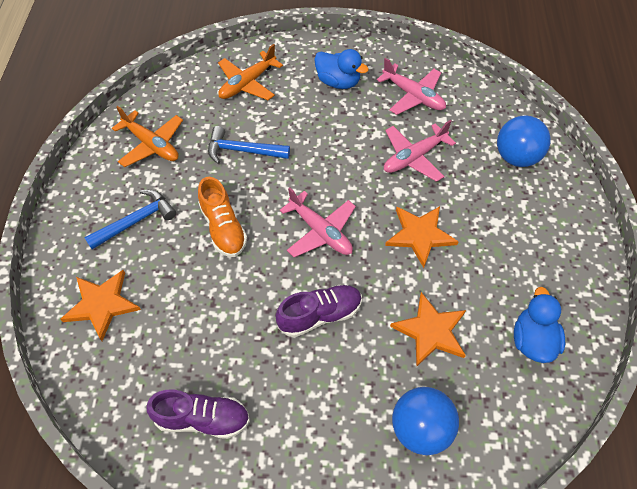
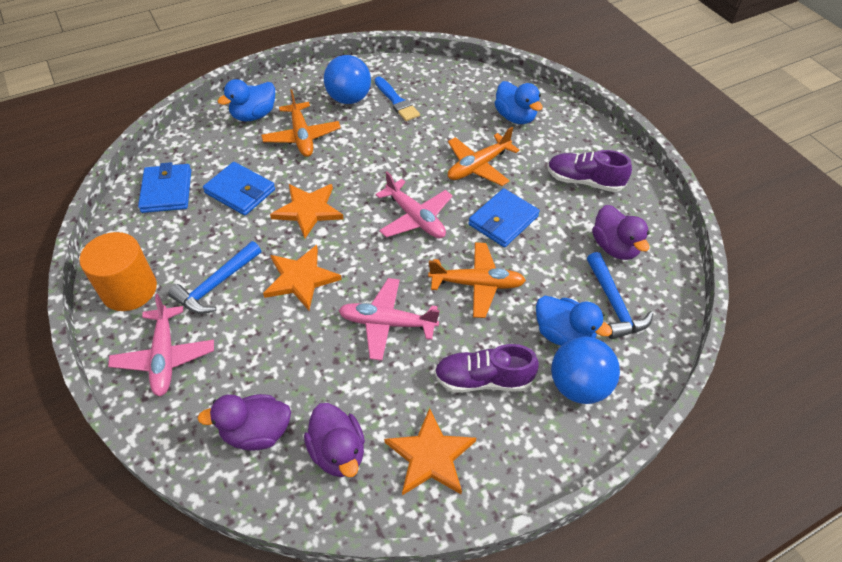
blue brush: none = 0 -> [375,77,420,121] = 1
blue duck: [314,49,369,89] [514,287,565,363] = 2 -> [218,79,275,121] [495,81,542,124] [536,296,612,346] = 3
blue wallet: none = 0 -> [138,162,191,213] [203,162,275,216] [468,188,540,247] = 3
orange cylinder: none = 0 -> [80,232,157,311] = 1
orange plane: [112,106,183,167] [218,44,283,100] = 2 -> [261,90,341,157] [428,242,526,318] [448,127,519,186] = 3
orange shoe: [198,177,247,257] = 1 -> none = 0
purple duck: none = 0 -> [198,394,291,451] [304,403,365,477] [592,205,649,260] = 3

